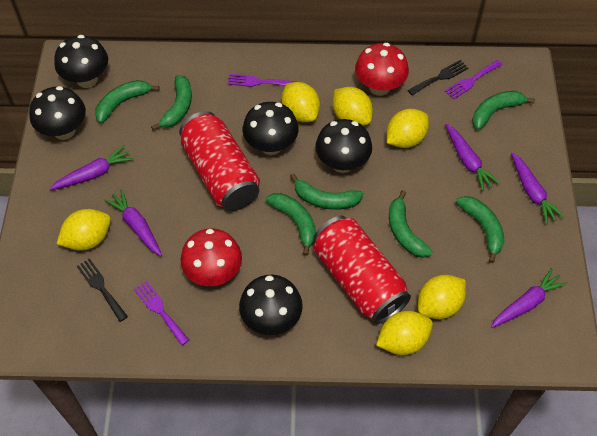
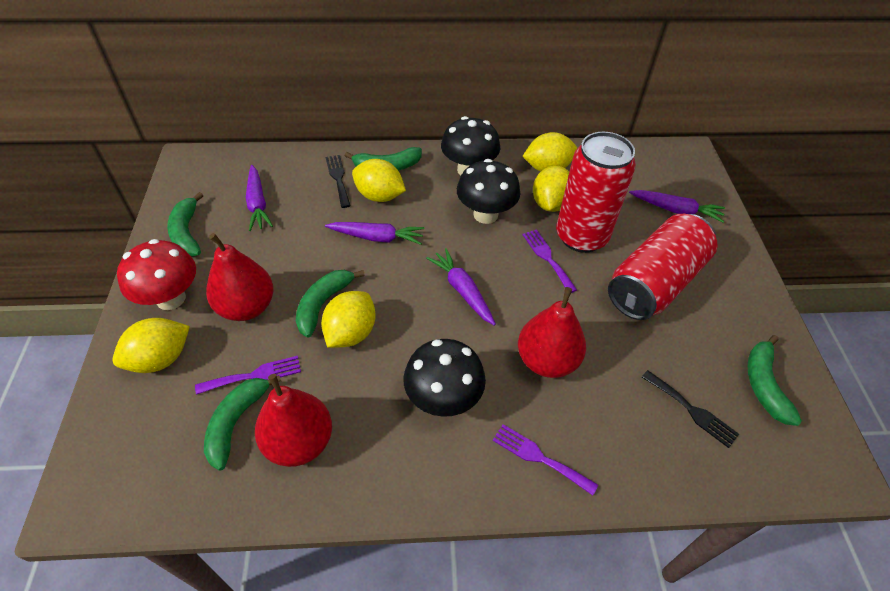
black mushroom: [29,86,86,140] [54,35,108,88] [239,275,303,335] [242,102,298,155] [315,119,372,173] = 5 -> [403,339,486,417] [441,116,500,175] [457,159,520,224] = 3
green banana: [95,80,159,123] [151,75,192,130] [266,193,316,256] [290,173,363,210] [389,190,433,258] [456,196,504,263] [472,91,535,130] = 7 -> [167,192,204,257] [204,375,281,471] [296,270,365,338] [345,147,422,171] [747,335,802,426] = 5
purple carrot: [49,145,133,190] [104,189,162,256] [446,124,500,191] [491,268,568,328] [511,152,565,224] = 5 -> [246,165,273,231] [325,222,425,245] [426,248,496,326] [629,190,725,223] = 4
red mushroom: [181,228,242,286] [355,43,409,96] = 2 -> [117,239,196,310] = 1
red pear: none = 0 -> [206,233,273,321] [255,374,332,467] [518,287,586,378] = 3
yellow lemon: [57,209,111,251] [281,82,320,122] [333,87,373,126] [376,311,433,355] [387,109,429,148] [418,275,466,319] = 6 -> [112,318,190,373] [321,291,376,348] [352,159,406,202] [522,132,577,172] [533,166,569,212] = 5

